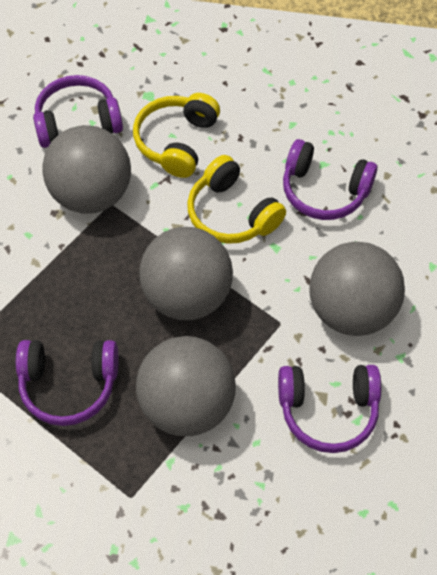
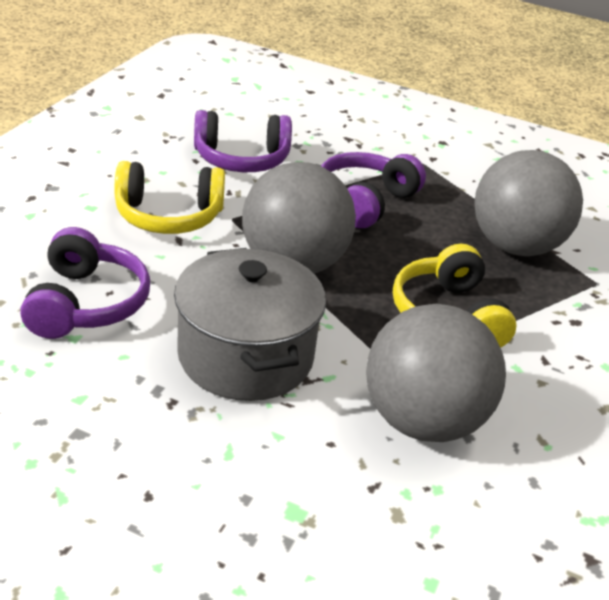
grey ball: [43,125,131,214] [136,336,236,436] [139,227,233,320] [309,242,405,336] = 4 -> [242,162,356,274] [366,304,506,442] [474,150,583,256] = 3
grey pot: none = 0 -> [174,248,326,401] = 1
purple headphones: [16,340,118,426] [33,75,123,148] [278,365,381,453] [283,139,378,220] = 4 -> [20,227,150,339] [194,110,292,172] [321,152,426,228] = 3

